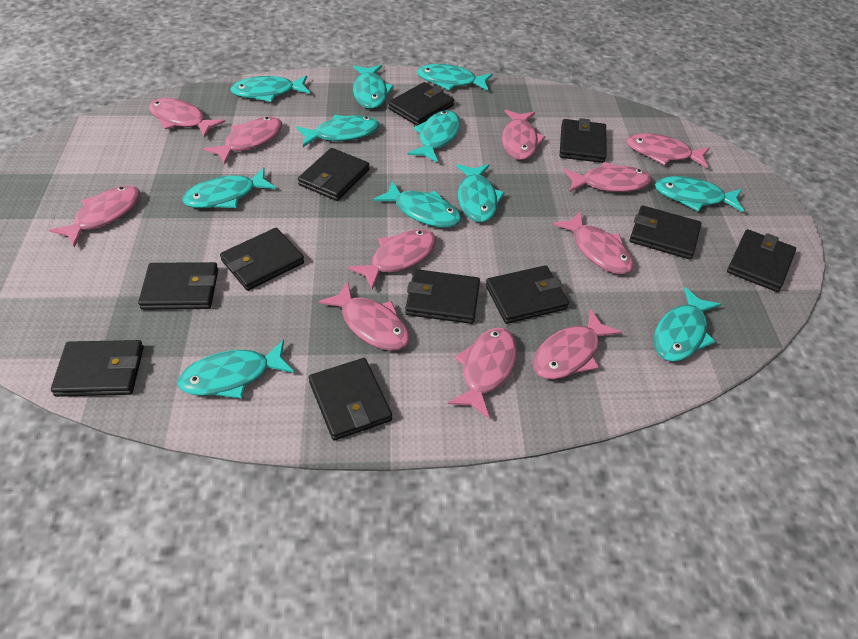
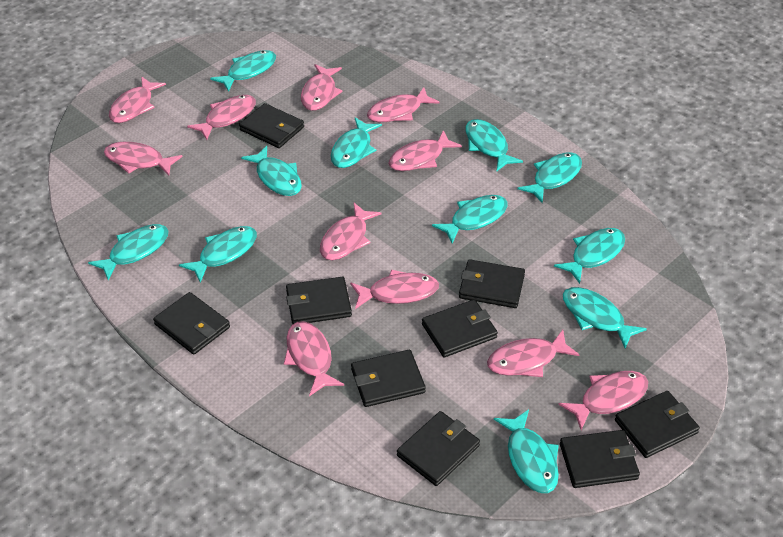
black wallet: [51,340,144,397] [138,262,218,310] [220,228,304,291] [298,148,370,201] [309,358,392,440] [388,82,454,126] [405,269,480,324] [486,265,569,324] [560,118,606,163] [629,205,701,259] [727,229,796,292] = 11 -> [153,292,230,355] [239,103,304,148] [286,277,352,324] [351,350,426,407] [397,411,480,486] [422,299,498,357] [459,259,525,308] [560,430,640,488] [615,391,700,458] = 9

